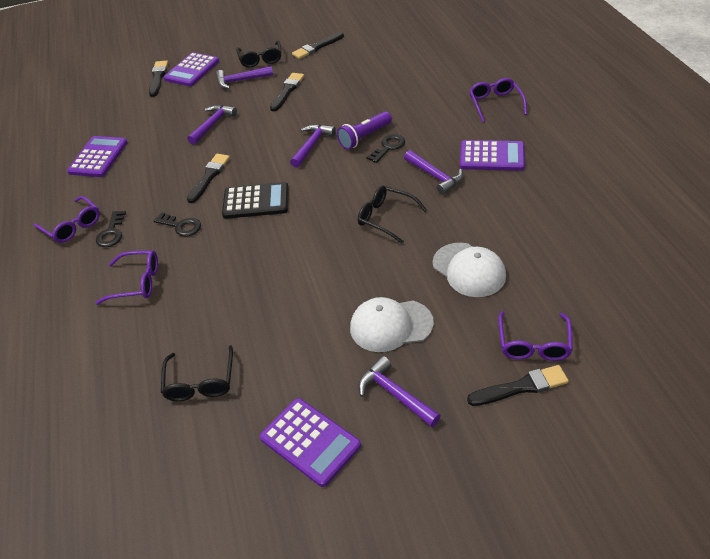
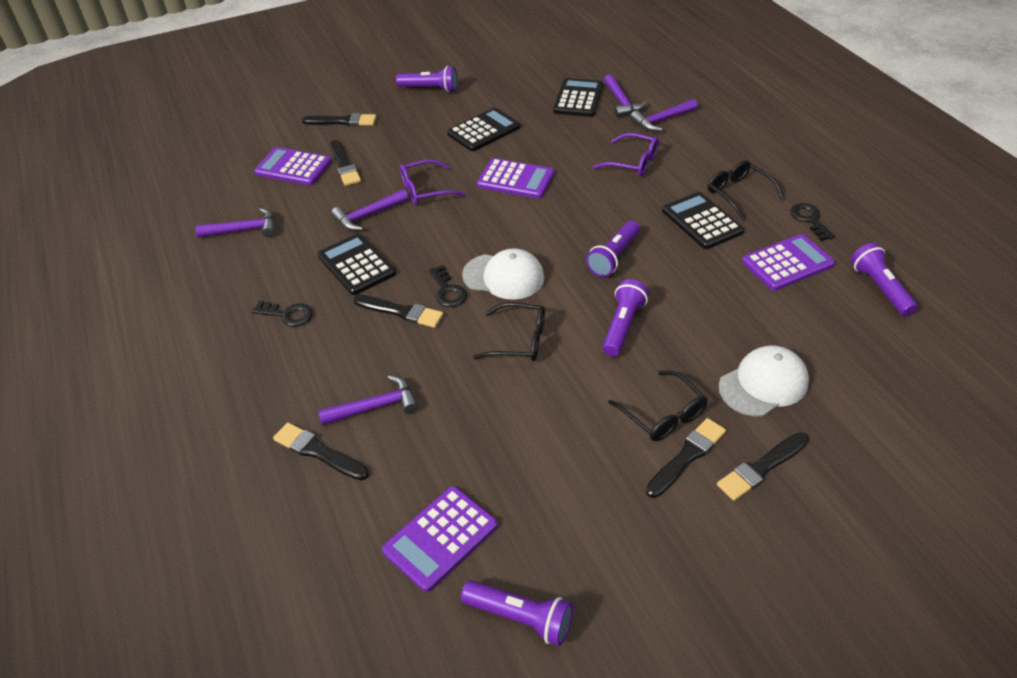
black brush: [149,61,168,97] [187,154,230,203] [270,73,304,111] [292,32,344,59] [467,365,569,406] = 5 -> [273,423,369,481] [302,113,376,126] [330,140,361,186] [353,295,443,328] [646,418,726,498] [717,432,809,501] = 6
black calculator: [222,182,289,219] = 1 -> [317,234,396,295] [447,108,521,151] [553,78,603,117] [662,192,744,249] = 4
purple flashlight: [337,112,392,149] = 1 -> [396,66,458,92] [461,580,573,646] [586,221,640,277] [602,279,649,357] [851,243,918,316] = 5
purple glasses: [34,196,100,243] [96,250,158,305] [469,78,527,122] [498,311,573,361] = 4 -> [400,159,465,205] [593,133,659,176] = 2

